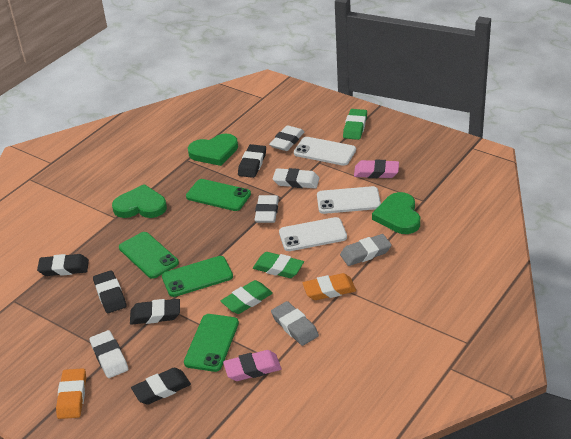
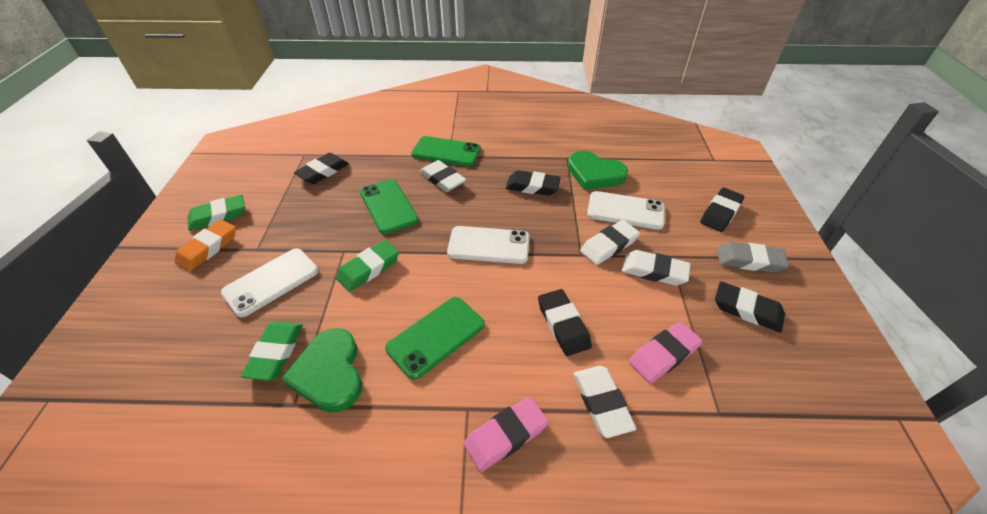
green heart: [112,184,167,218] [188,134,238,166] [372,192,420,234] = 3 -> [281,328,362,413] [568,151,628,190] = 2
green phone: [119,232,179,279] [162,256,233,297] [184,314,239,372] [186,179,251,211] = 4 -> [360,179,418,234] [385,297,485,380] [411,136,481,167] = 3
grey eraser: [271,301,319,346] [340,234,392,266] = 2 -> [717,242,789,273] = 1
orange eraser: [56,368,86,419] [302,273,356,300] = 2 -> [174,219,236,271] = 1

